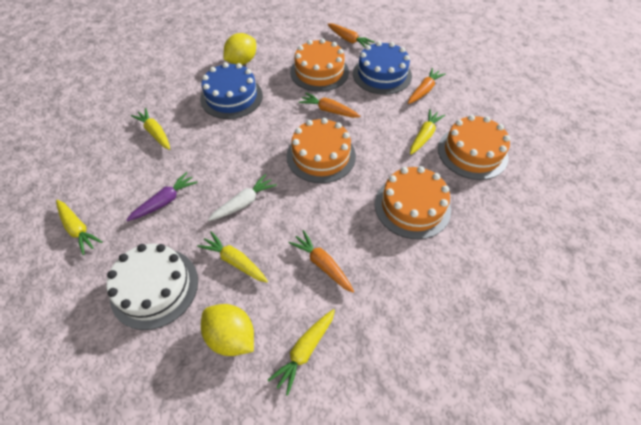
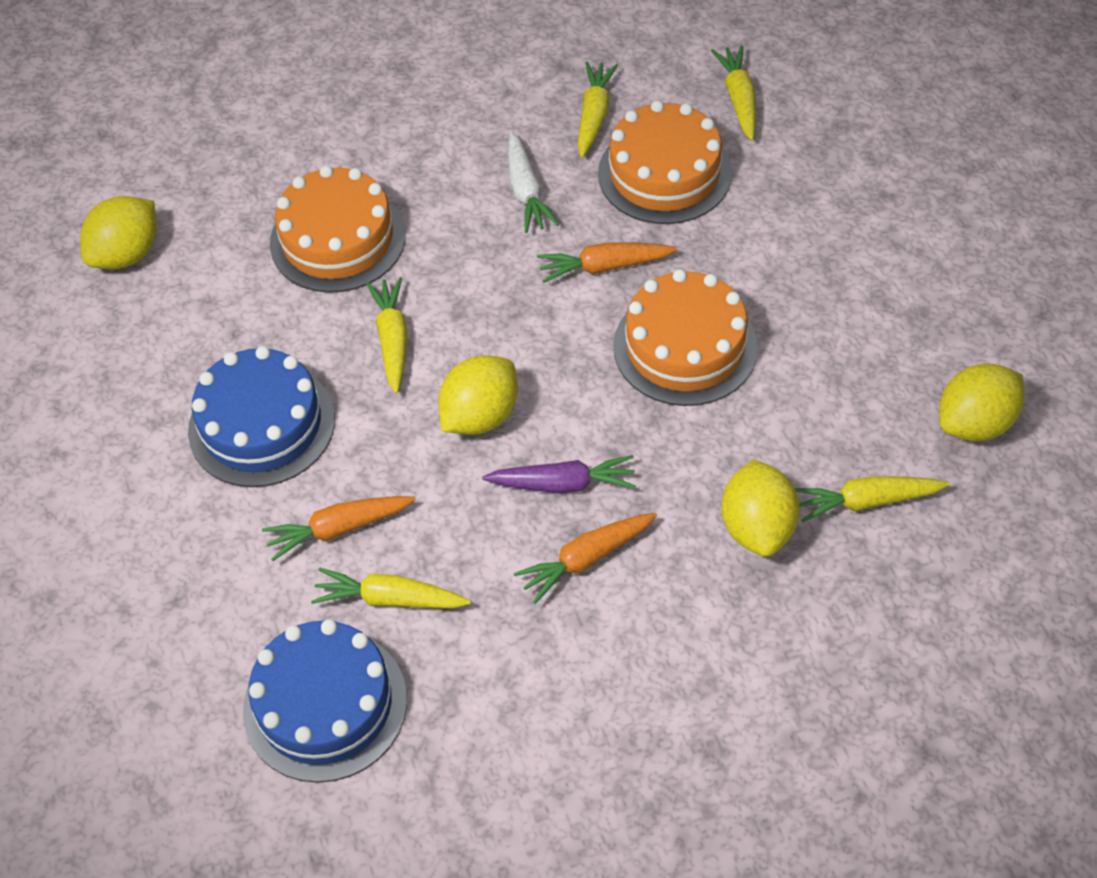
orange cake: [287,118,356,183] [290,38,349,92] [375,166,451,239] [438,115,510,180] = 4 -> [270,166,406,293] [598,100,732,224] [613,269,758,406] = 3
orange carrot: [288,230,354,293] [299,92,361,118] [327,23,374,48] [408,68,446,104] = 4 -> [262,496,416,561] [514,513,657,604] [537,243,677,283] = 3
white cake: [107,244,198,330] = 1 -> none = 0
yellow lemon: [201,304,254,356] [224,33,256,65] = 2 -> [80,196,157,270] [438,356,518,435] [721,459,800,557] [939,363,1024,441] = 4

